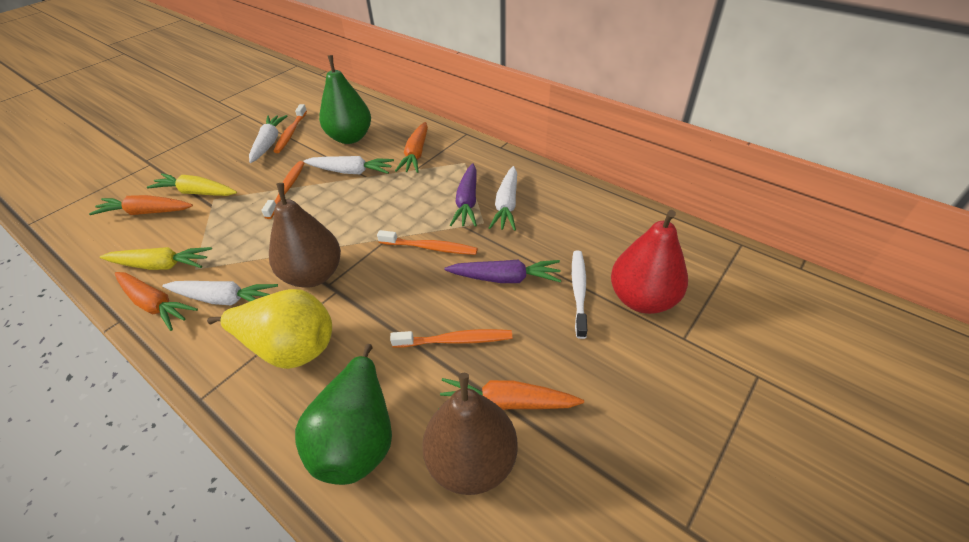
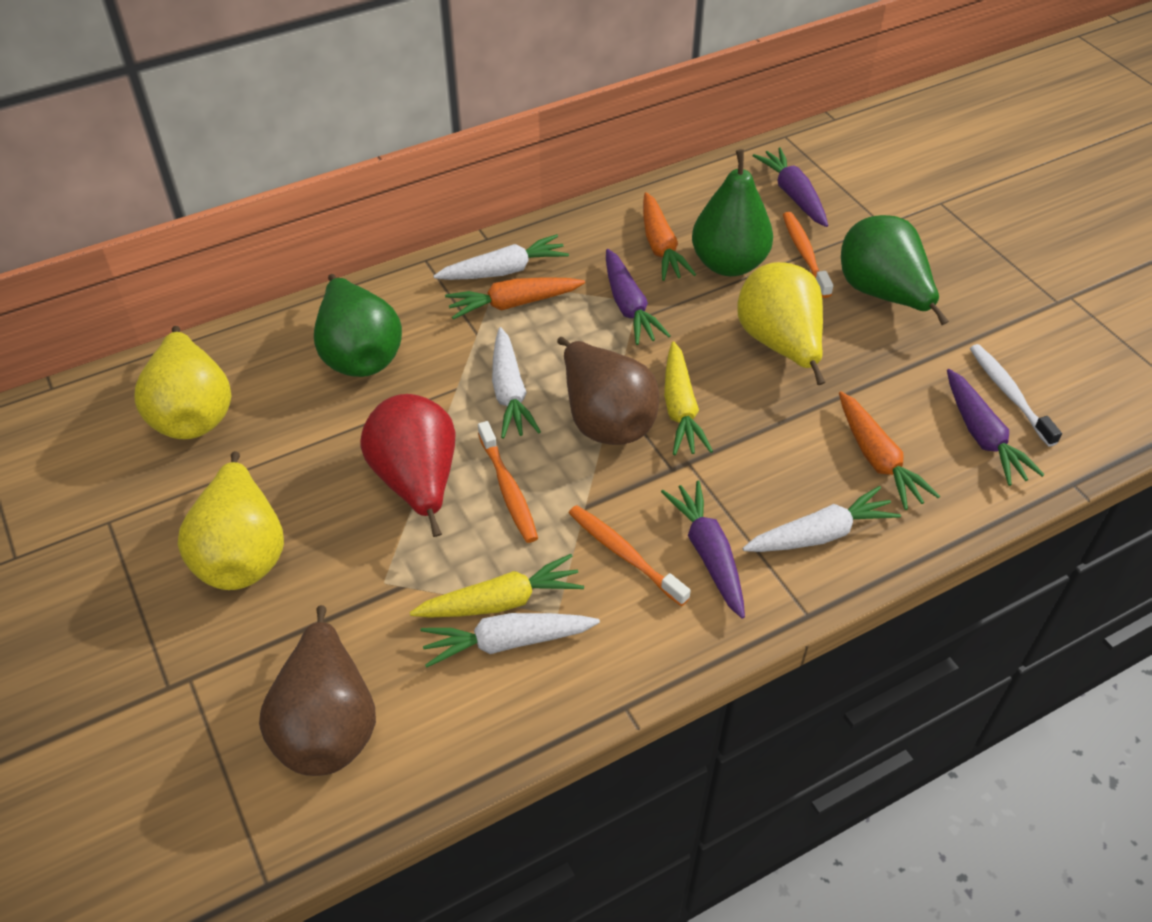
green pear: [295,344,392,485] [319,55,371,144] = 2 -> [314,274,402,377] [692,149,773,276] [841,215,949,325] = 3
orange carrot: [89,195,193,215] [115,272,198,331] [395,122,428,173] [438,378,584,410] = 4 -> [445,277,585,319] [643,192,696,281] [839,391,940,510] = 3
orange toothbrush: [261,161,304,219] [273,104,307,153] [377,230,478,255] [390,329,512,348] = 4 -> [478,421,538,543] [569,505,691,606] [783,212,833,298] = 3
purple carrot: [444,260,562,283] [450,163,477,227] = 2 -> [606,249,671,345] [661,480,745,619] [753,148,828,227] [947,369,1045,486] = 4
yellow pear: [207,289,332,369] = 1 -> [135,326,231,439] [178,451,284,590] [737,262,826,385] = 3

